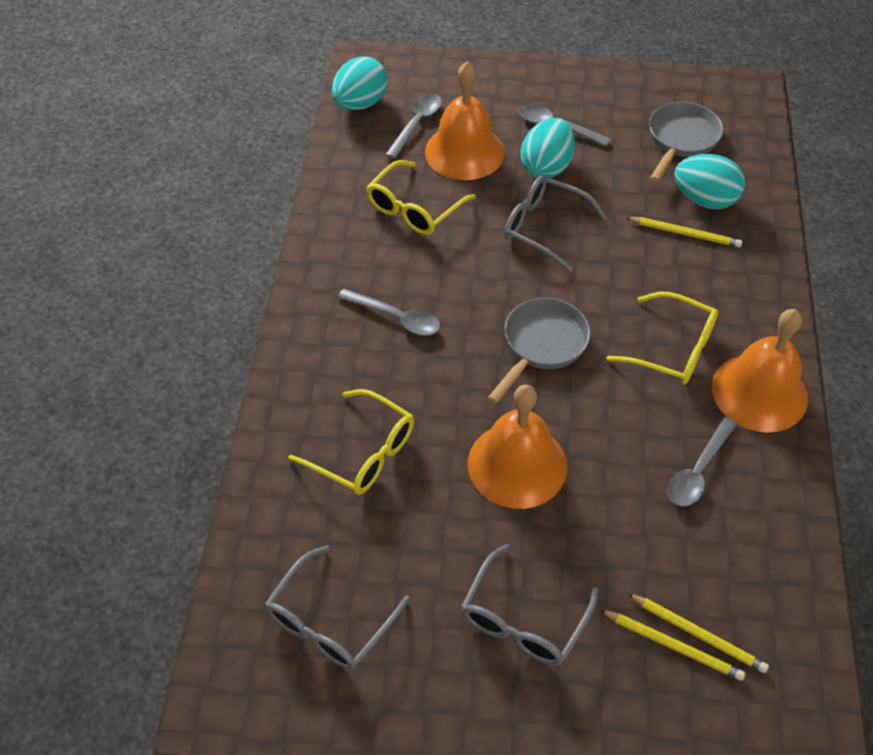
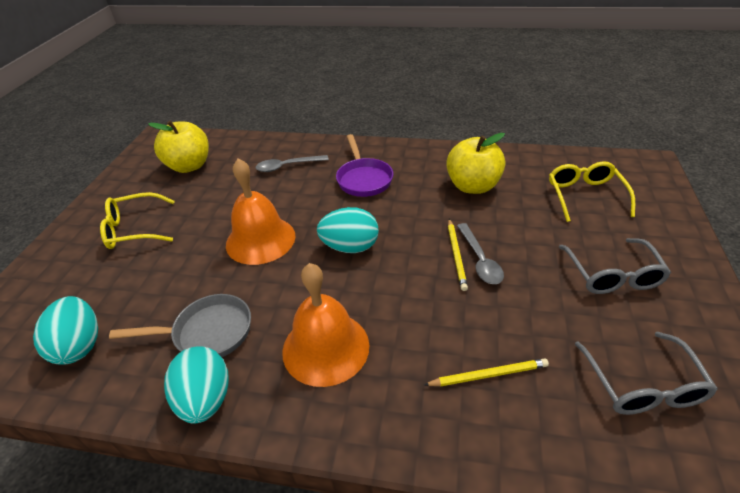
grey glasses: [265,545,410,670] [461,544,599,666] [504,175,607,272] = 3 -> [559,238,671,294] [575,332,718,415] = 2
grey pan: [488,298,590,404] [649,102,723,182] = 2 -> [109,294,251,357] = 1
grey spoon: [338,289,440,336] [385,93,442,159] [519,104,611,147] [667,417,737,506] = 4 -> [256,155,329,172] [457,223,504,284] = 2
orange bell: [425,61,505,180] [468,385,567,509] [712,309,808,433] = 3 -> [226,158,296,265] [282,263,369,387] = 2
purple pan: none = 0 -> [336,134,393,197] = 1
yellow apple: none = 0 -> [148,120,209,173] [446,133,505,194] = 2
yellow glasses: [288,389,414,495] [366,160,476,235] [606,292,718,384] = 3 -> [100,192,175,249] [549,161,635,222] = 2
yellow pencil: [600,610,745,681] [626,217,742,247] [627,593,769,673] = 3 -> [424,358,549,386] [448,219,468,291] = 2

